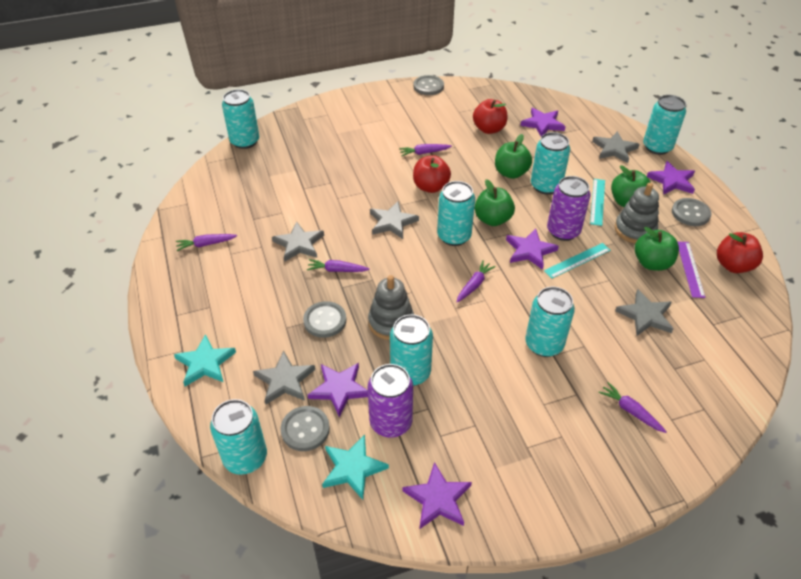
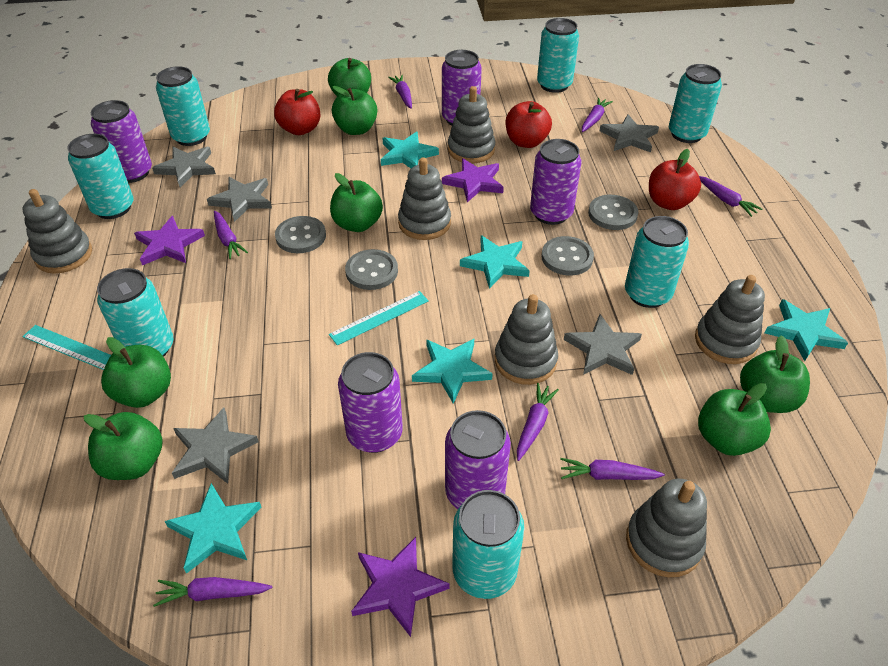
green apple: [475,179,515,226] [495,134,532,179] [611,165,651,207] [635,227,679,271] = 4 -> [84,412,163,480] [101,337,171,408] [328,58,371,97] [330,173,383,232] [332,86,377,135] [698,383,771,456] [740,335,810,413] = 7
grey stacking toy: [368,275,414,340] [615,183,659,243] = 2 -> [23,189,92,274] [398,158,451,240] [448,86,495,163] [495,294,558,385] [626,479,707,577] [695,275,765,364] = 6
purple can: [368,364,413,438] [547,176,591,241] = 2 -> [91,100,152,183] [338,352,403,453] [442,50,482,126] [445,410,511,509] [530,139,582,225] = 5
purple carrot: [176,234,237,251] [307,259,370,272] [399,144,452,156] [457,260,496,303] [598,382,667,433] = 5 -> [153,577,272,607] [214,211,248,259] [388,75,412,109] [517,383,559,461] [560,458,665,480] [582,97,613,132] [699,176,762,217] = 7
purple ruler: [678,242,705,298] = 1 -> none = 0
purple star: [308,363,368,417] [402,462,472,529] [506,228,559,270] [520,108,566,137] [647,161,695,195] = 5 -> [134,216,205,265] [351,537,449,637] [442,158,504,202] = 3
turquoise star: [174,334,236,386] [322,435,389,500] = 2 -> [164,483,262,574] [381,131,439,168] [412,339,493,404] [460,235,530,289] [765,299,848,361] = 5

